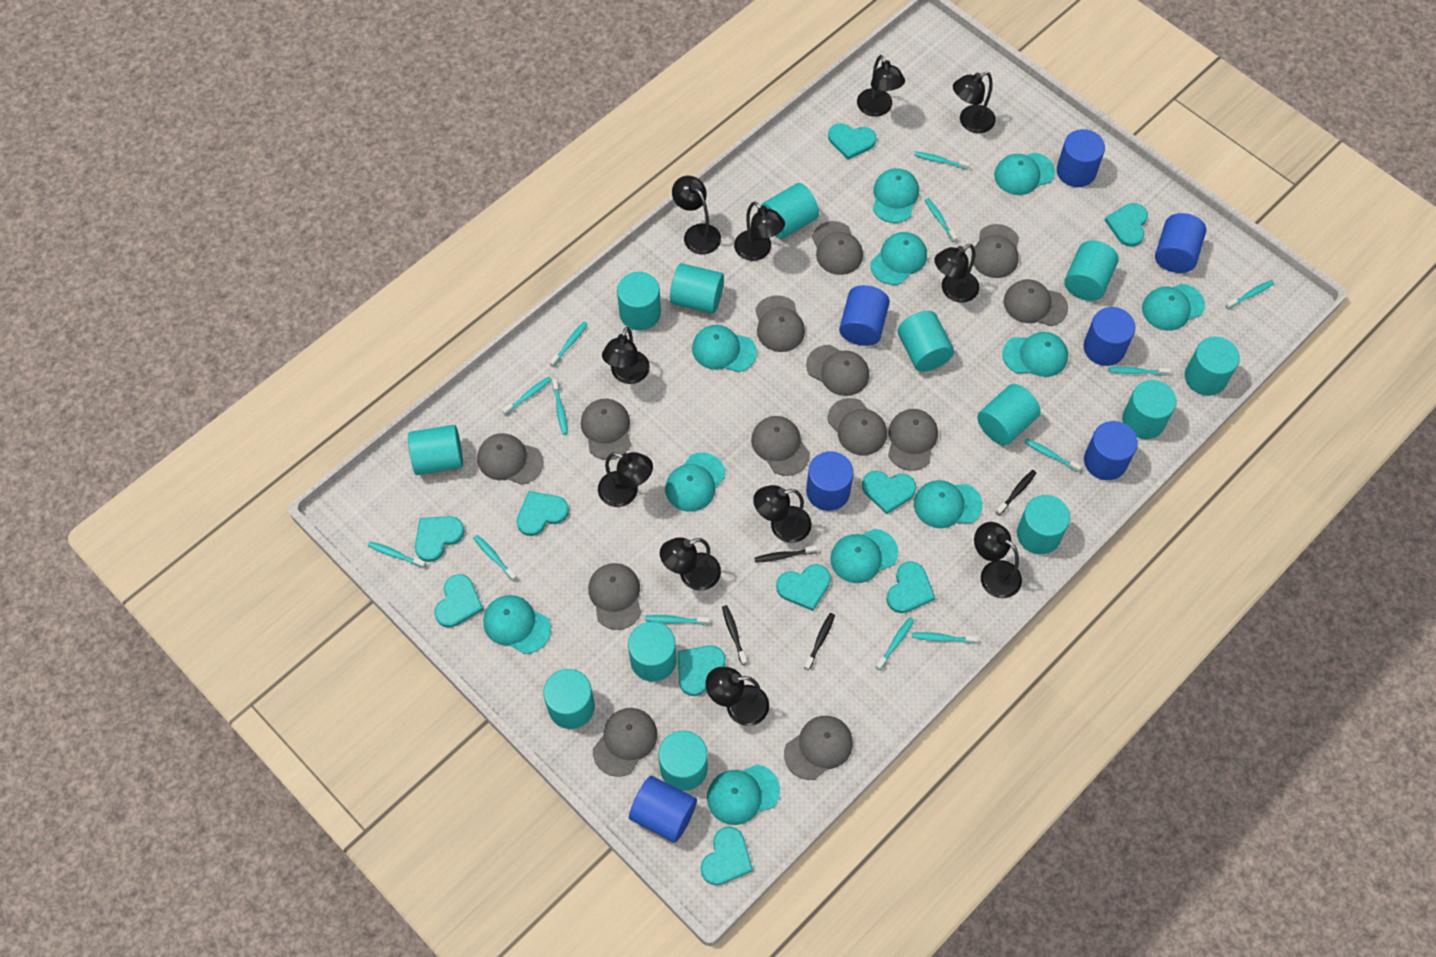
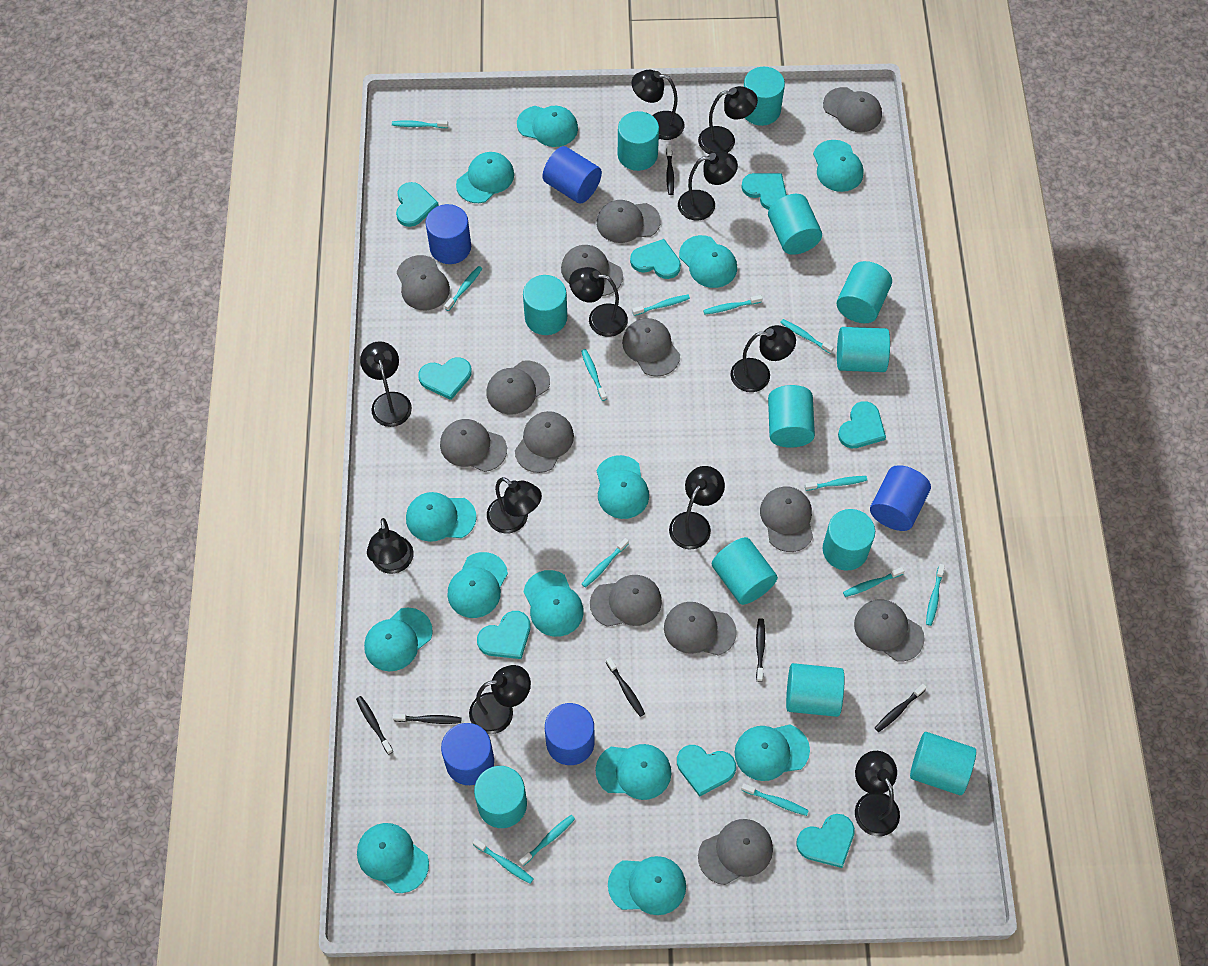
black toothbrush: [722,605,747,665] [754,546,818,563] [804,613,835,670] [996,470,1037,515] = 4 -> [356,696,393,755] [393,714,462,724] [606,657,645,717] [666,145,674,195] [756,618,765,682] [875,684,927,732] = 6
blue cylinder: [629,776,697,843] [806,451,854,511] [839,285,890,346] [1057,129,1105,187] [1084,307,1136,366] [1084,421,1138,480] [1155,213,1206,273] = 7 -> [426,204,471,264] [441,723,494,785] [542,146,602,204] [545,703,595,765] [870,465,931,531] = 5
turquoise cap: [483,595,551,654] [665,452,725,512] [692,325,757,372] [707,764,780,825] [830,529,898,583] [870,232,927,285] [873,168,919,223] [914,480,983,528] [994,152,1055,195] [1002,332,1068,377] [1142,284,1205,331] = 11 -> [357,823,429,893] [364,608,433,671] [406,492,477,542] [447,552,508,618] [456,152,514,203] [517,106,578,147] [524,570,584,637] [595,744,671,800] [597,455,649,519] [608,856,686,915] [679,235,737,288] [735,724,810,781] [813,140,863,192] = 13
turquoise cylinder: [408,425,463,475] [543,669,595,729] [617,272,661,330] [628,622,677,682] [659,731,708,791] [670,263,724,314] [761,183,819,239] [898,311,954,372] [977,384,1041,446] [1017,495,1070,554] [1064,240,1119,301] [1122,380,1177,439] [1185,337,1240,396] = 13 -> [474,766,527,828] [523,275,567,335] [618,111,659,171] [712,537,778,605] [744,67,785,126] [768,194,822,255] [768,385,815,448] [786,663,844,717] [823,509,875,570] [837,261,892,323] [837,327,890,372] [910,732,976,795] = 12
turquoise heart: [415,516,465,562] [434,574,484,628] [517,491,569,536] [678,645,726,696] [701,827,753,885] [776,564,831,611] [828,123,876,160] [862,471,916,514] [886,561,935,613] [1105,203,1148,247] = 10 -> [396,182,439,227] [418,358,472,400] [477,611,531,659] [630,239,681,279] [677,745,736,797] [741,173,787,210] [796,814,855,868] [838,401,886,448] = 8

